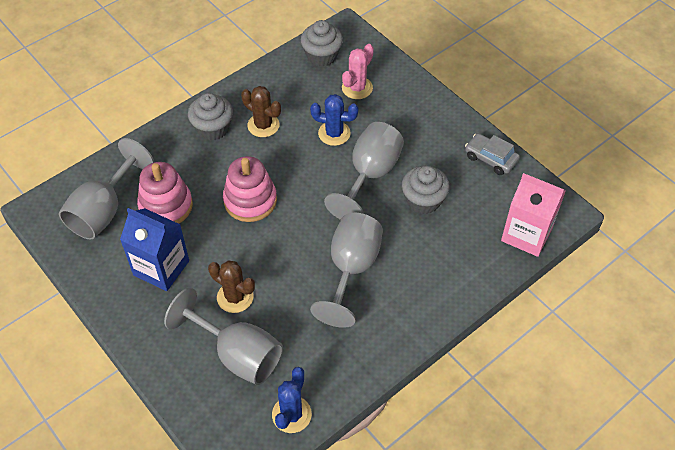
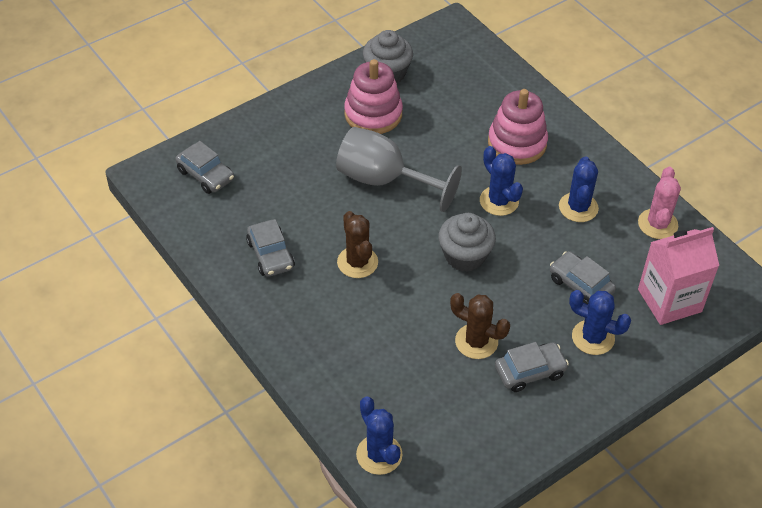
blue cactus: [272,367,312,433] [310,94,358,146] = 2 -> [356,396,403,475] [480,146,523,216] [559,156,599,222] [569,290,631,355] = 4
blue carton: [120,208,189,291] = 1 -> none = 0
grey car: [465,133,520,175] = 1 -> [175,141,234,194] [246,219,295,277] [495,342,569,392] [550,251,616,304] = 4
grey cupcake: [188,93,233,140] [301,20,343,67] [402,166,450,214] = 3 -> [363,30,413,83] [439,213,496,272] = 2
grey goblet: [59,138,154,239] [164,288,283,385] [310,213,383,328] [324,122,404,220] = 4 -> [336,127,462,212] = 1

